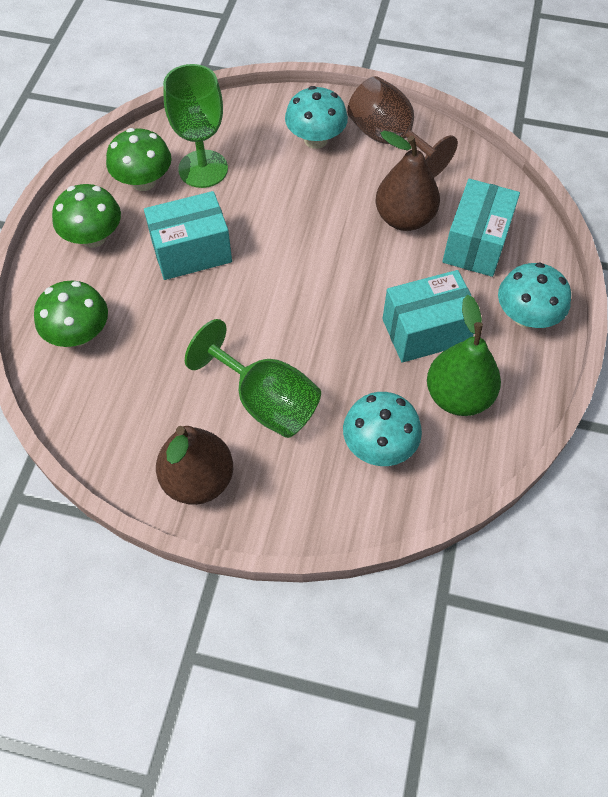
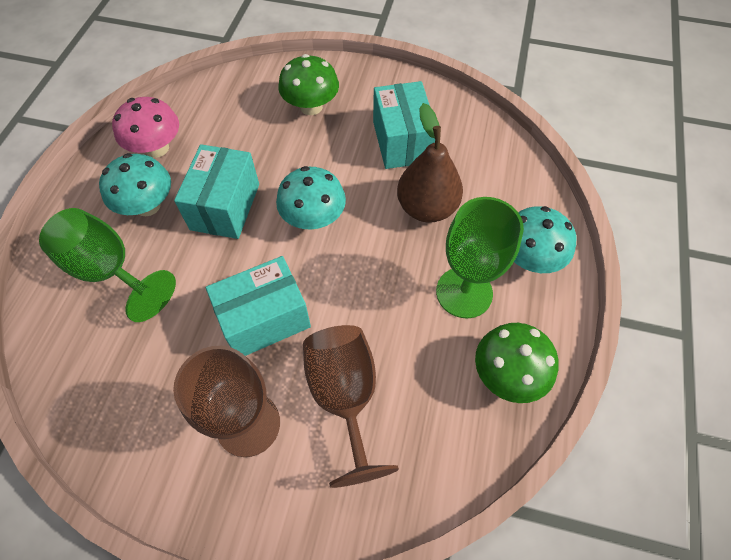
brown goblet: [347,76,458,177] = 1 -> [173,346,280,457] [303,325,399,488] = 2
brown pear: [156,426,233,505] [376,131,440,231] = 2 -> [397,103,463,223] = 1
green mushroom: [34,281,108,347] [52,184,121,248] [106,128,172,191] = 3 -> [278,54,339,115] [475,323,559,403] = 2
green pear: [427,295,501,416] = 1 -> none = 0
pink mushroom: none = 0 -> [112,97,179,158] = 1

